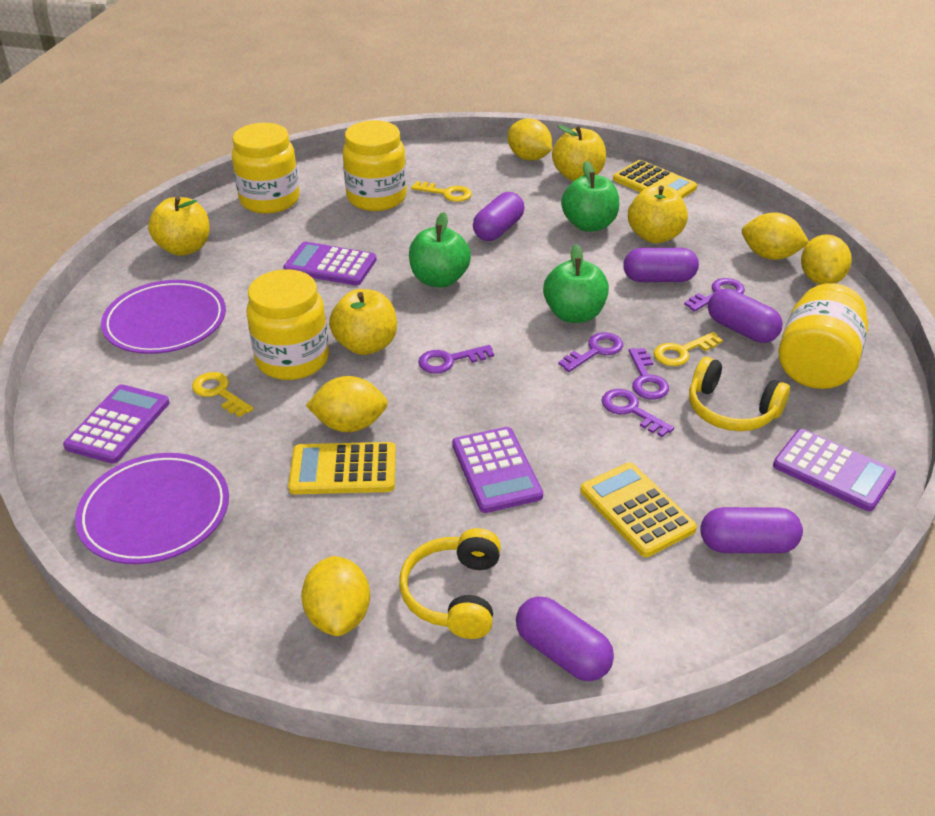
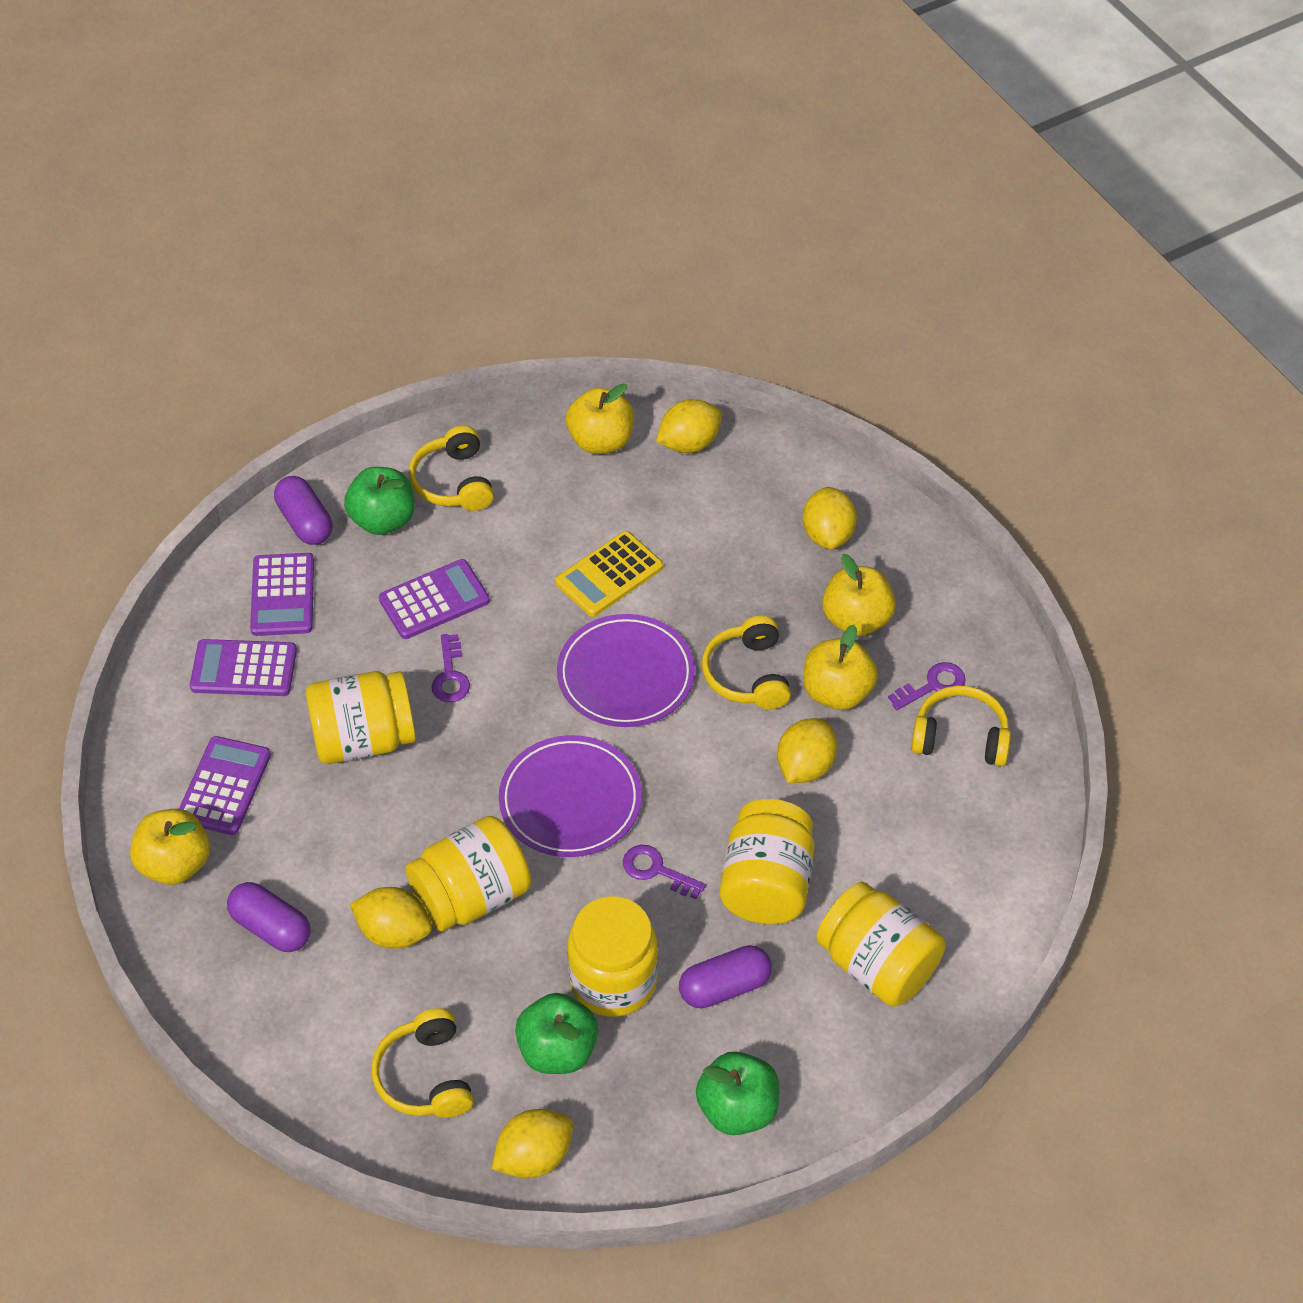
purple capsule: [473,192,524,241] [516,596,614,681] [623,248,699,282] [700,507,803,553] [708,289,783,343] = 5 -> [227,882,311,952] [274,476,333,545] [679,945,772,1008] = 3
purple key: [418,345,494,374] [558,332,623,372] [601,389,674,437] [629,348,669,399] [684,278,745,312] = 5 -> [432,634,470,702] [623,845,706,899] [888,662,966,710] = 3
yellow calculator: [288,442,396,494] [580,462,697,557] [613,160,697,199] = 3 -> [555,531,663,617] = 1
yellow headphones: [399,528,501,639] [689,357,790,431] = 2 -> [371,1008,473,1118] [409,425,494,511] [702,616,791,709] [911,686,1011,766] = 4
yellow jar: [232,123,300,214] [247,269,329,380] [342,120,407,211] [778,283,868,389] = 4 -> [306,671,416,764] [406,816,531,931] [568,896,658,1017] [720,799,815,925] [816,882,946,1007] = 5
yellow key: [192,372,254,417] [411,181,472,202] [654,332,723,366] = 3 -> none = 0

